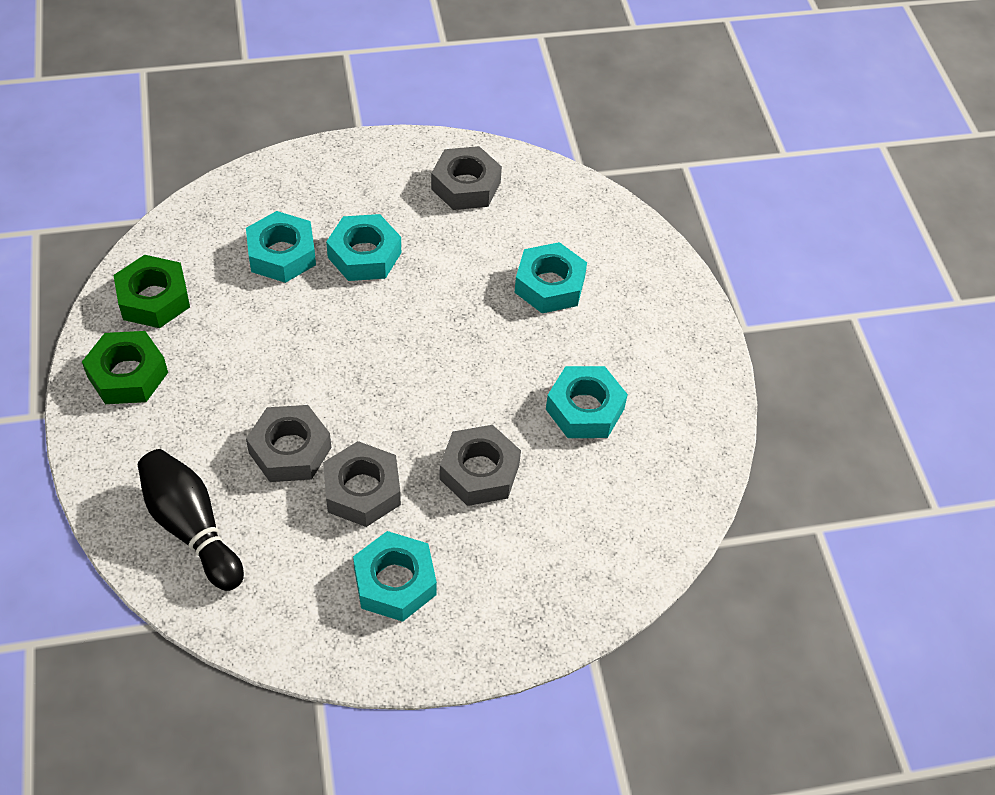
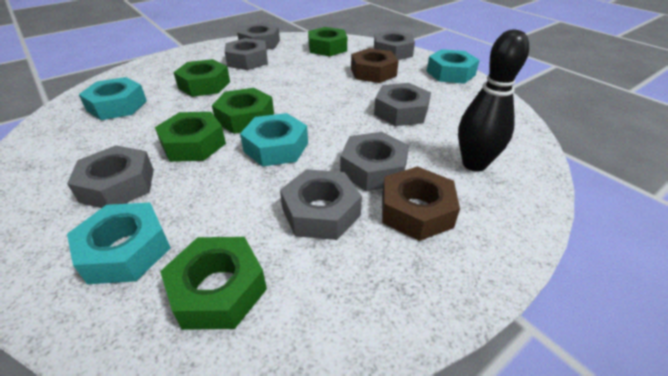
brown nut: none = 0 -> [351,48,399,83] [382,166,460,241] = 2
green nut: [82,331,168,404] [114,255,190,328] = 2 -> [155,112,226,162] [160,237,267,330] [173,59,230,97] [212,88,274,134] [308,27,347,56] = 5
grey nut: [246,405,331,482] [323,441,401,527] [431,146,502,210] [439,425,521,506] = 4 -> [67,145,154,208] [224,38,268,70] [237,23,280,50] [280,169,362,240] [340,132,409,191] [374,30,415,60] [374,83,431,126] = 7
turquoise nut: [246,211,316,283] [326,214,401,281] [353,531,437,622] [514,242,587,313] [546,366,628,438] = 5 -> [67,203,171,284] [78,77,147,120] [240,113,308,167] [427,49,480,84] = 4

